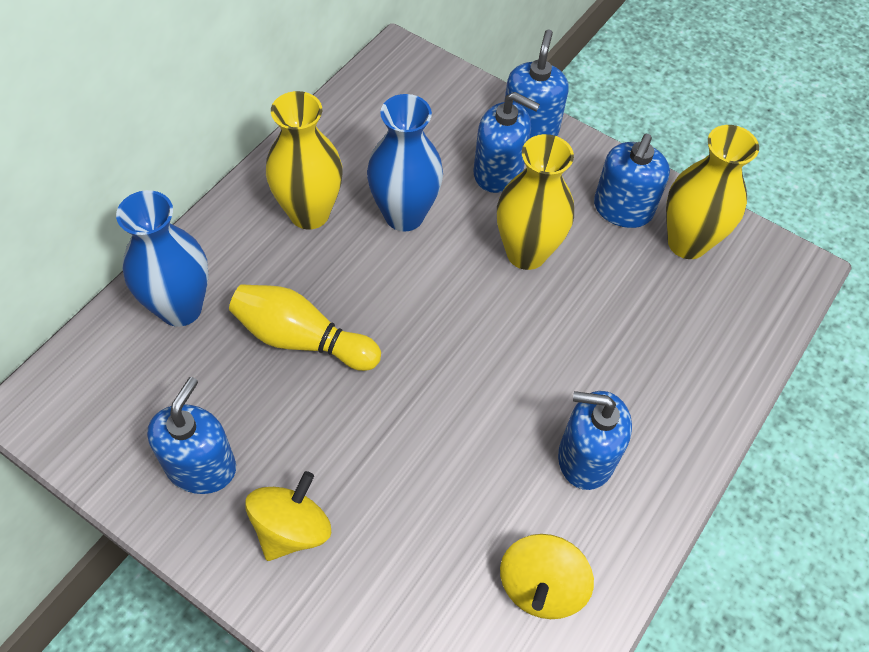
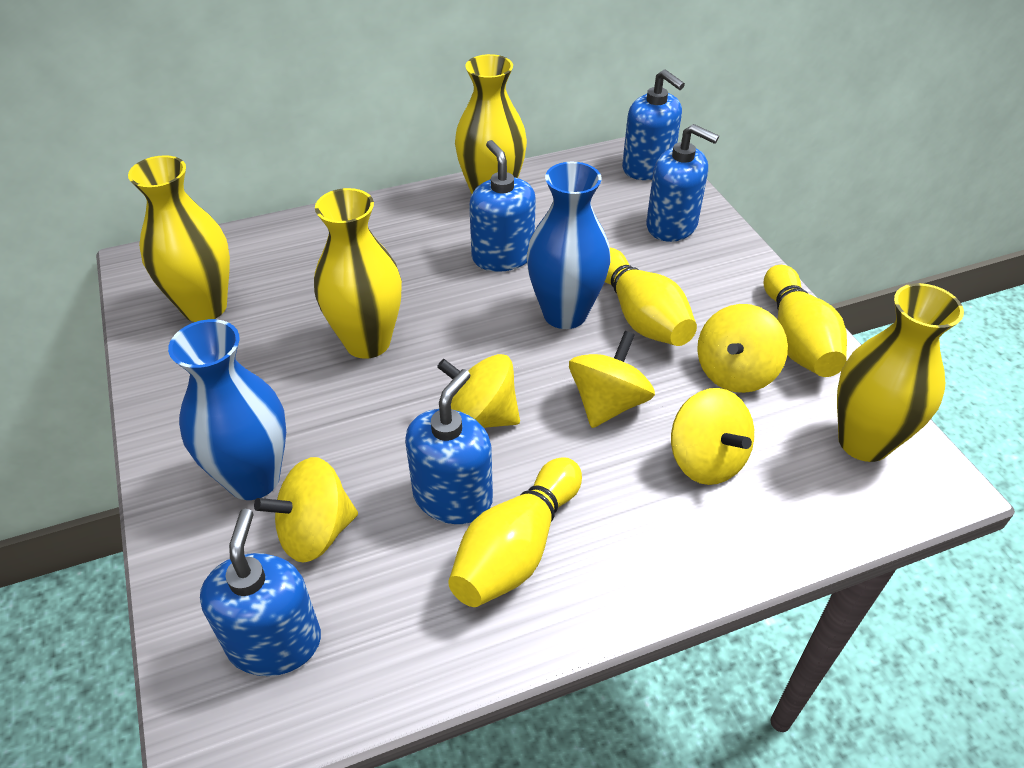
yellow bowling pin: [229,284,381,371] = 1 -> [448,457,582,607] [605,248,697,346] [764,265,847,377] = 3
yellow spinning top: [245,471,331,561] [500,534,594,619] = 2 -> [254,457,358,563] [437,354,520,428] [569,331,655,428] [671,388,754,485] [697,304,788,393] = 5
yellow vase: [266,91,343,230] [497,134,574,270] [666,125,759,259] = 3 -> [128,155,230,322] [314,188,402,359] [455,54,527,194] [837,283,964,462] = 4

